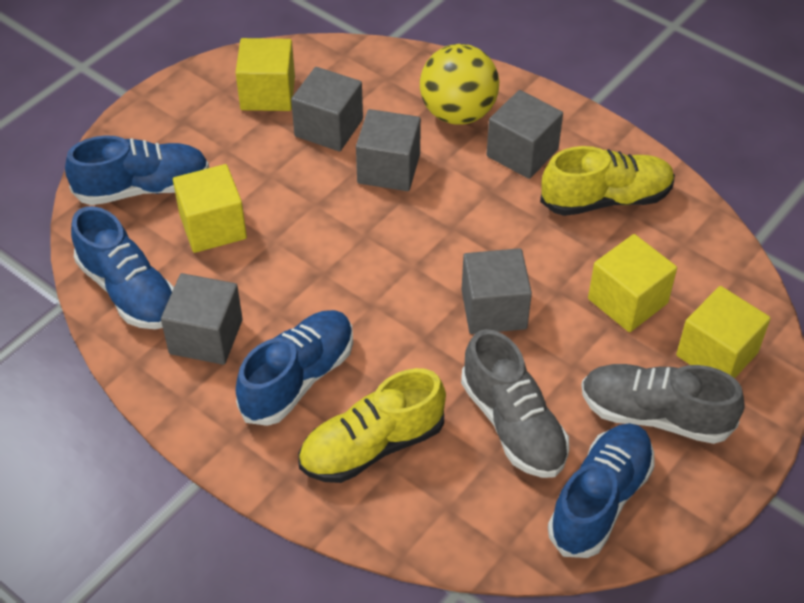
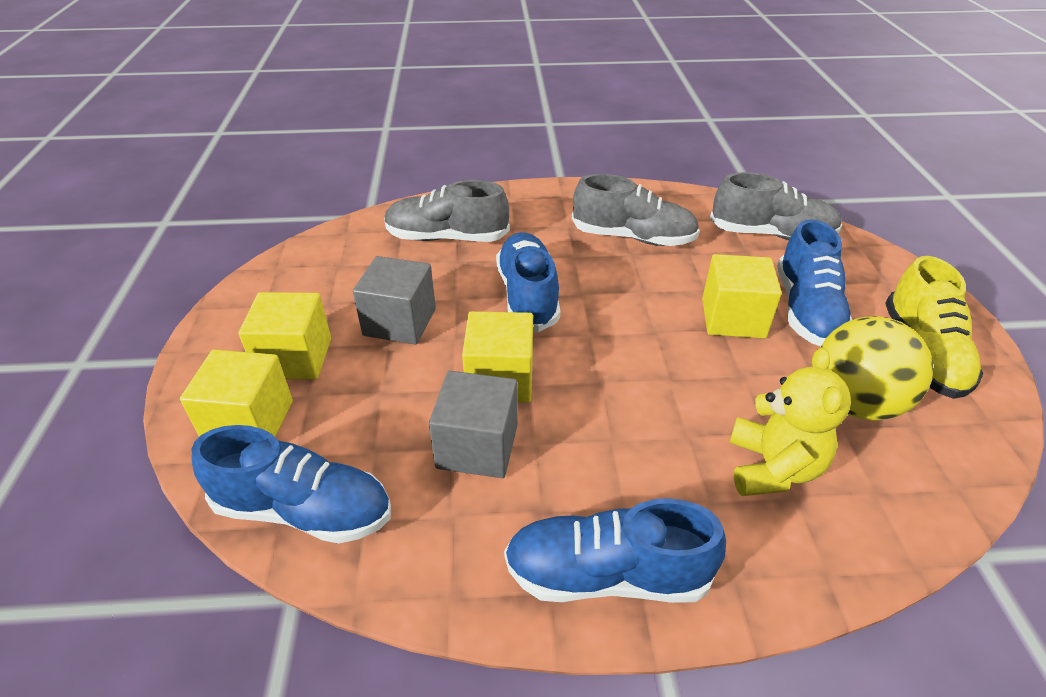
grey cube: [161,273,243,365] [291,67,363,151] [356,109,421,191] [461,248,532,334] [486,90,563,179] = 5 -> [353,256,436,344] [429,371,517,478] = 2
grey shoe: [461,329,569,478] [581,364,745,444] = 2 -> [384,180,510,242] [572,174,700,246] [710,172,842,240] = 3
yellow shoe: [298,368,446,483] [540,146,675,216] = 2 -> [885,256,983,399] = 1
yellow teddy bear: none = 0 -> [730,347,851,496] = 1

